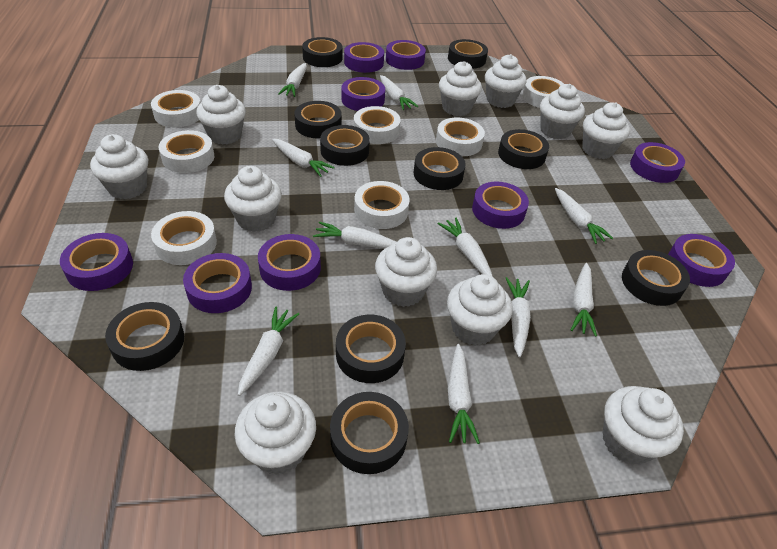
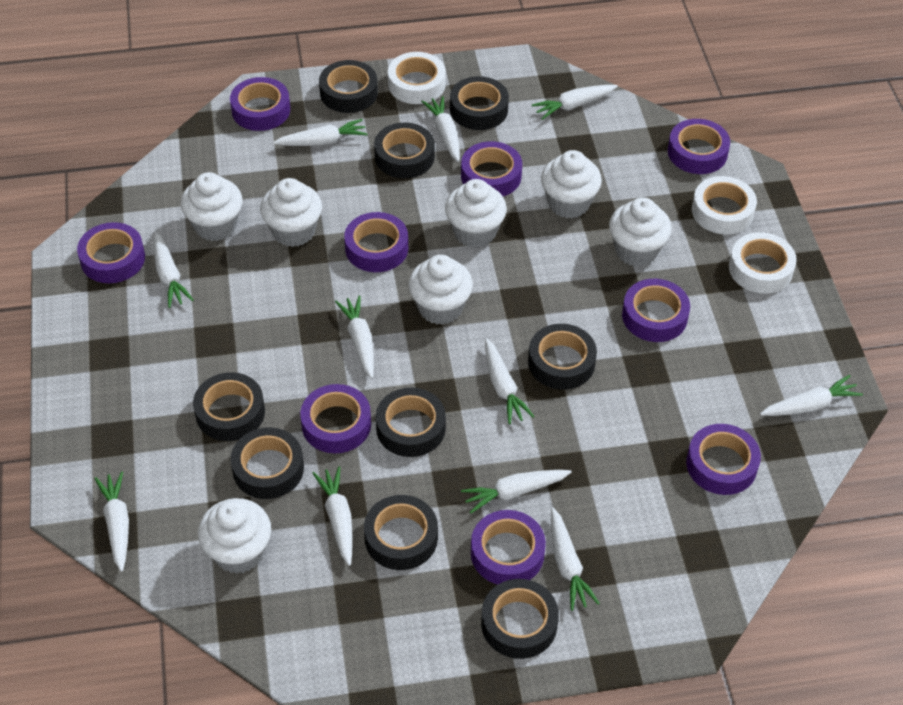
black tape: [105,302,184,371] [294,101,342,139] [302,37,342,67] [320,125,370,166] [330,392,409,474] [336,315,406,383] [414,147,466,190] [448,39,488,69] [498,129,549,169] [622,250,690,306] = 10 -> [193,372,265,441] [230,427,304,499] [319,60,378,113] [364,495,438,570] [374,123,435,178] [376,388,446,457] [450,76,509,130] [481,579,559,659] [528,324,597,390] = 9
white carrot: [238,307,299,396] [272,139,335,177] [278,63,307,97] [313,222,396,249] [380,75,418,110] [438,218,493,277] [448,344,480,444] [506,277,531,358] [555,188,613,244] [571,263,597,337] = 10 -> [94,472,129,572] [154,232,194,308] [273,119,368,146] [312,466,353,566] [335,295,374,379] [421,96,460,162] [461,470,572,513] [485,338,535,424] [532,85,618,120] [551,507,600,611] [760,375,863,416] = 11
white cupcake: [90,134,148,199] [196,85,246,145] [224,166,282,232] [234,392,316,475] [375,237,437,307] [439,61,482,116] [447,274,513,346] [485,54,526,108] [540,84,585,139] [582,102,630,159] [602,386,684,465] = 11 -> [181,172,242,241] [198,498,271,574] [260,178,322,247] [408,255,473,325] [445,179,507,248] [541,150,602,218] [609,197,672,267] = 7
white tape: [151,90,200,127] [151,211,217,265] [159,130,214,173] [354,106,401,144] [354,181,410,229] [436,118,485,156] [522,76,564,108] = 7 -> [388,52,446,104] [692,176,757,235] [729,232,797,294] = 3

